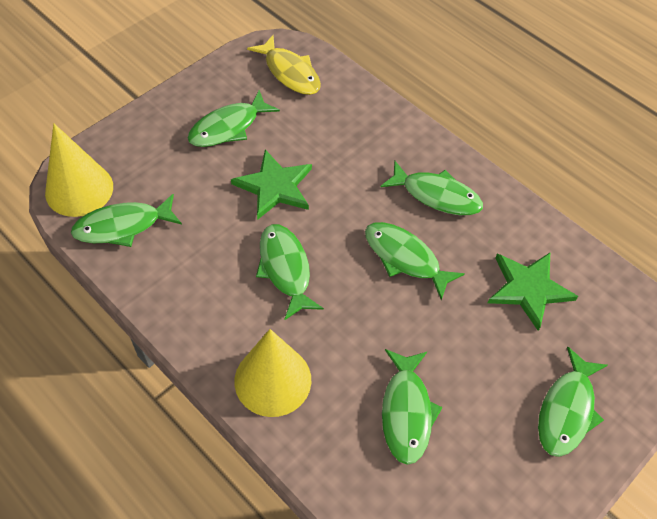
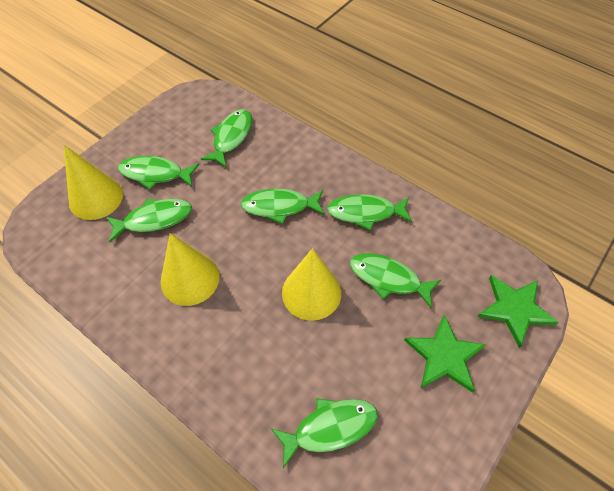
yellow cone: [45,124,113,217] [234,329,311,417] = 2 -> [64,145,123,220] [161,233,220,306] [282,248,341,321] = 3
yellow fish: [247,35,321,95] = 1 -> none = 0

